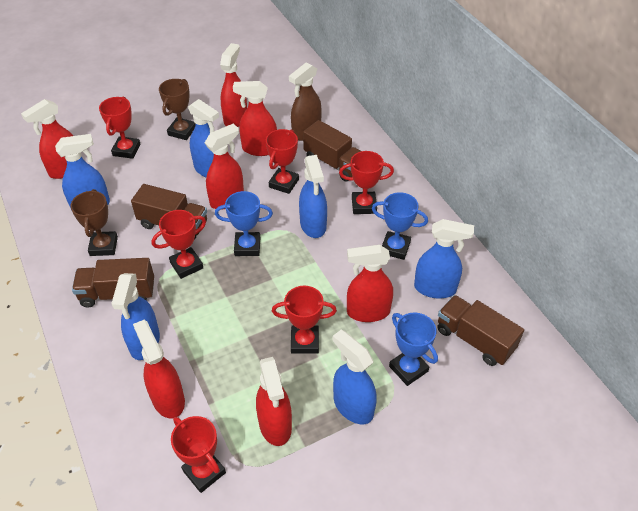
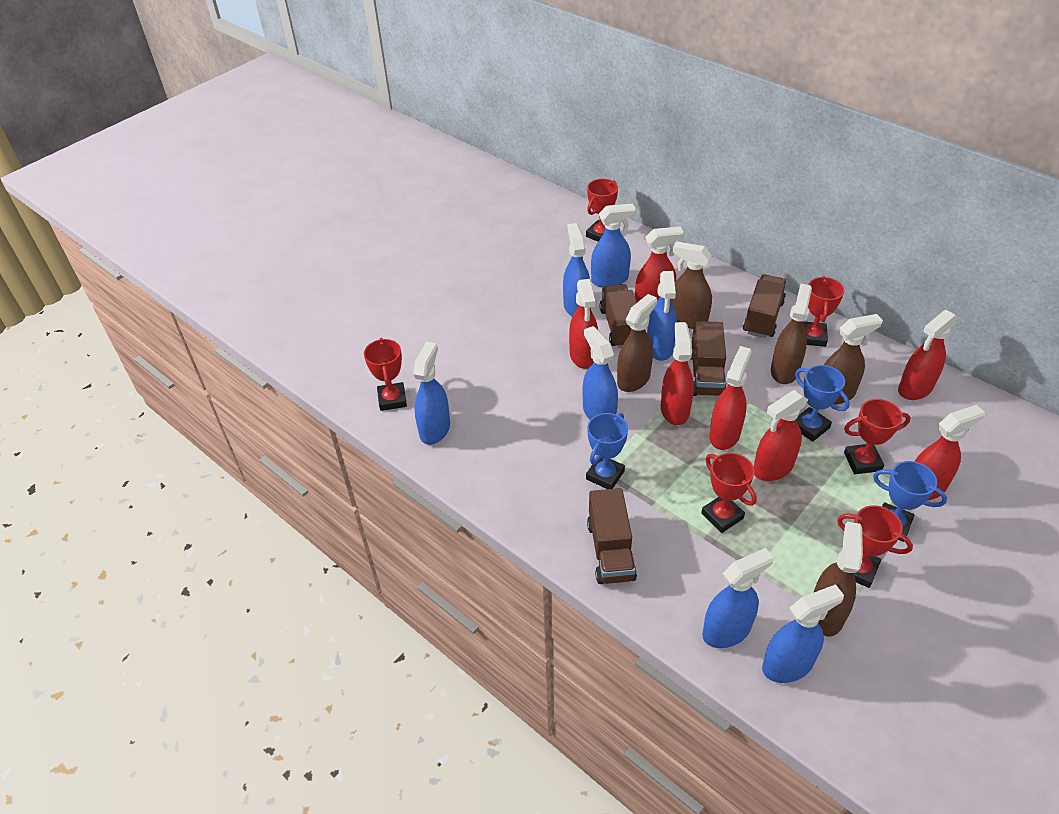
blue spray bottle: [55,134,110,211] [111,273,160,360] [188,99,219,177] [299,155,327,238] [333,329,377,424] [414,219,474,299] = 6 -> [413,342,450,445] [563,223,591,316] [583,326,618,420] [591,204,636,287] [647,271,677,361] [702,548,774,648] [762,584,844,683] = 7
brown spray bottle: [289,62,322,141] = 1 -> [617,294,657,392] [671,241,712,329] [771,284,812,384] [813,521,863,637] [824,314,883,405] = 5
brown trophy: [70,189,118,256] [159,79,196,140] = 2 -> none = 0

